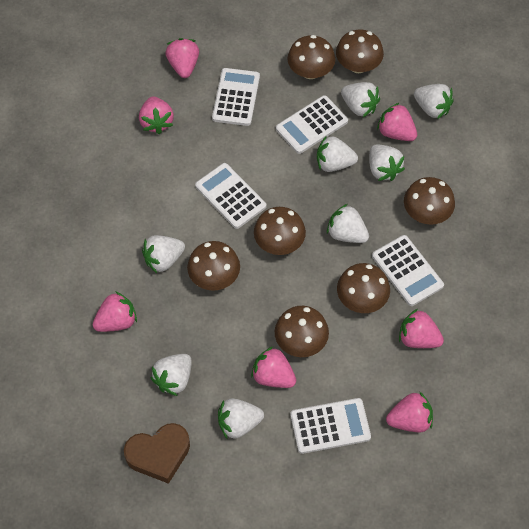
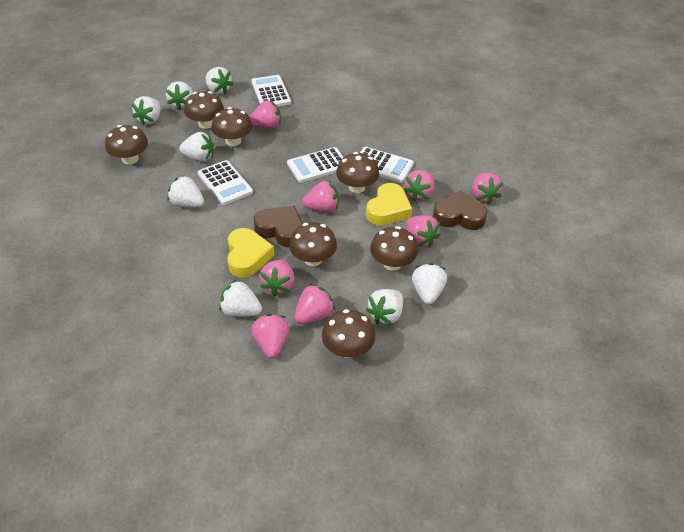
brown heart: [124,423,190,484] = 1 -> [254,206,303,247] [433,191,487,230] = 2
pink strawberry: [93,291,137,332] [139,96,174,134] [165,38,199,78] [251,347,296,388] [377,103,417,141] [386,391,433,432] [399,309,444,348] = 7 -> [250,101,281,129] [251,314,289,358] [259,260,295,296] [295,284,335,324] [302,180,339,212] [404,170,435,201] [406,215,440,248] [472,173,503,205] = 8
white calculator: [195,163,266,229] [212,68,260,126] [276,95,348,154] [290,398,371,454] [372,235,444,306] = 5 -> [198,160,253,205] [251,75,291,107] [287,147,344,183] [360,147,414,183] = 4
yellow heart: none = 0 -> [227,228,274,278] [366,183,412,226] = 2

